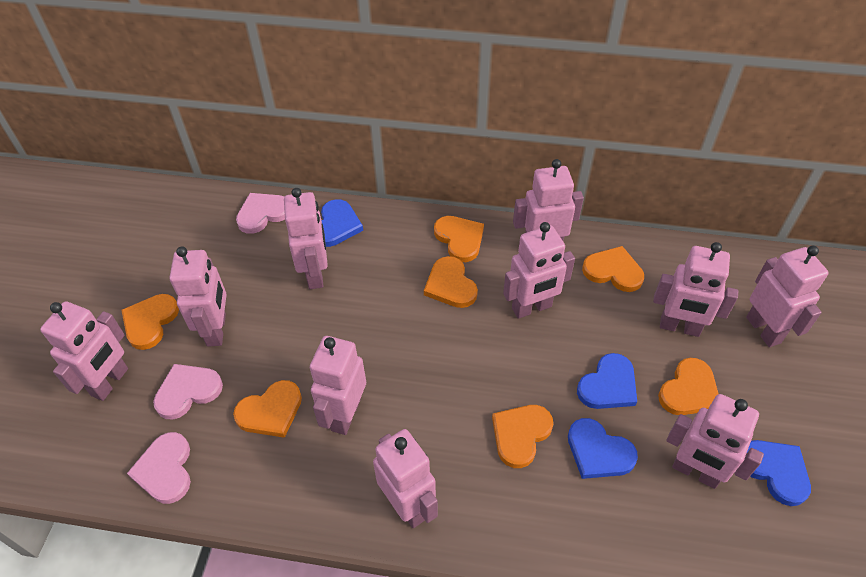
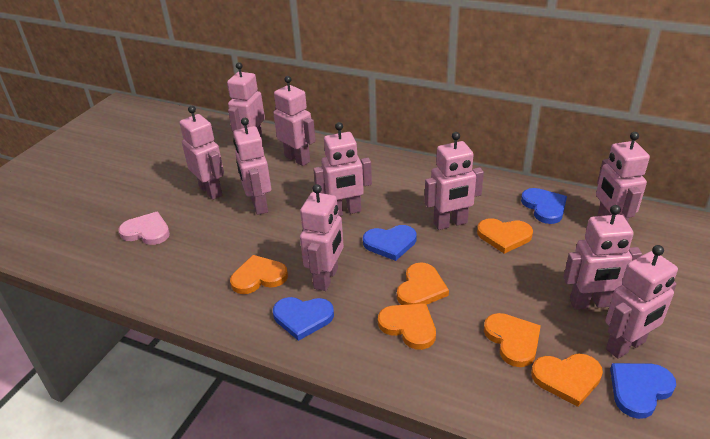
orange heart: [122,294,179,350] [233,380,302,438] [424,256,478,308] [434,216,484,262] [492,405,553,468] [582,246,644,292] [658,358,719,415] = 7 -> [230,255,288,294] [378,303,436,350] [397,262,449,305] [477,218,533,254] [484,313,541,367] [531,354,603,407] = 6
pink heart: [127,432,191,504] [153,364,223,419] [236,193,285,234] = 3 -> [119,212,170,245] = 1

